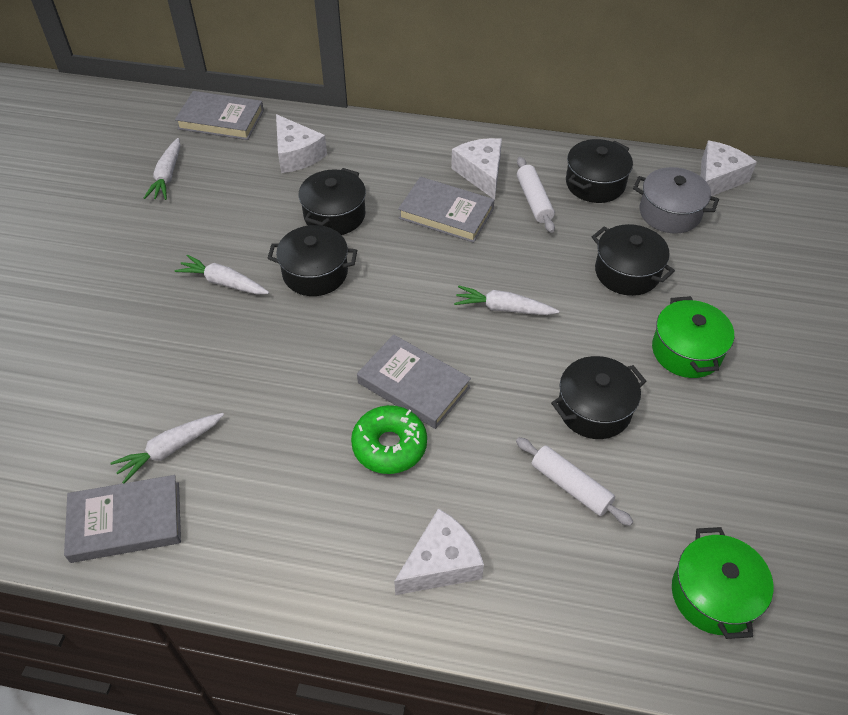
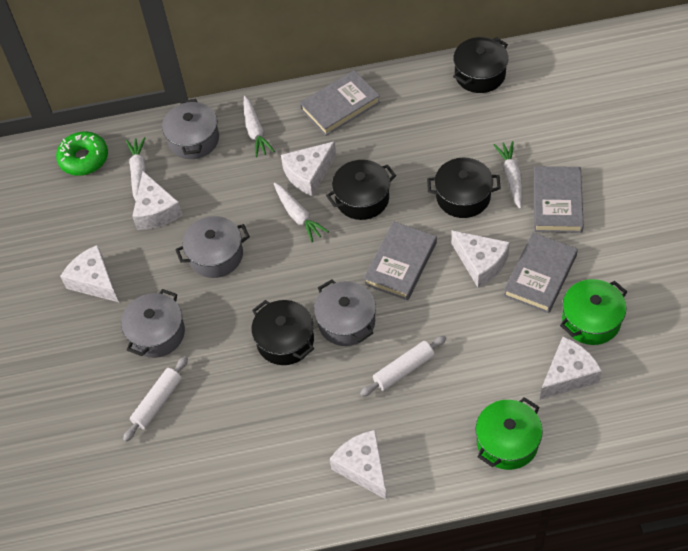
black pot: [267,225,357,296] [299,168,366,235] [551,356,646,439] [566,139,633,203] [592,224,675,296] = 5 -> [252,300,314,365] [326,160,396,220] [427,158,501,218] [453,37,508,93] = 4
grey pot: [633,167,719,234] = 1 -> [121,289,185,358] [162,99,219,159] [175,216,250,278] [314,279,376,346] = 4
white cheese: [276,114,327,173] [394,509,484,595] [451,138,502,200] [701,141,757,196] = 4 -> [60,245,119,302] [132,171,183,230] [281,141,336,196] [330,430,387,500] [451,230,510,288] [540,337,602,400] = 6

